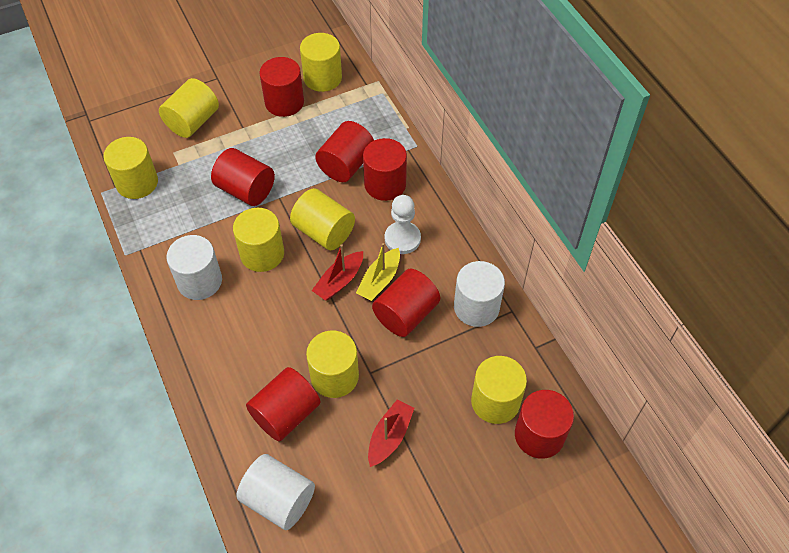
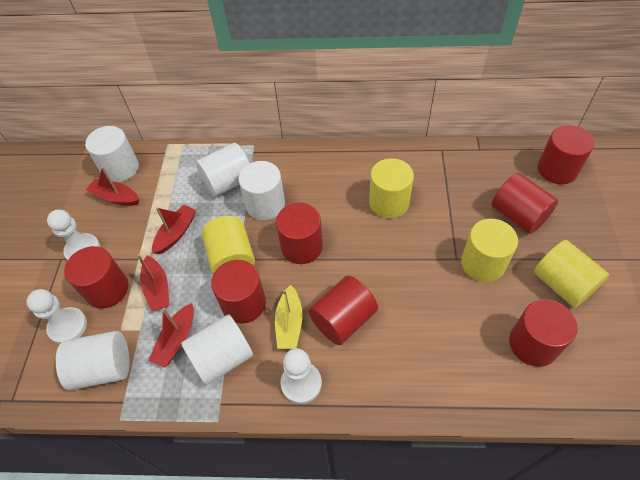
red boat: [312,244,363,300] [368,400,414,467] = 2 -> [86,167,139,206] [137,254,169,311] [149,303,194,368] [152,205,196,254] = 4
white cylinder: [166,235,222,300] [236,454,315,530] [454,261,505,327] = 3 -> [56,331,130,390] [85,126,139,182] [181,314,253,385] [196,143,250,197] [238,161,285,220] = 5
white pawn: [385,195,421,254] = 1 -> [26,289,87,344] [47,210,100,260] [281,348,322,404] = 3
yellow cylinder: [103,137,158,199] [159,78,219,138] [233,208,284,272] [290,188,355,250] [300,33,342,92] [306,330,359,398] [471,356,527,424] = 7 -> [202,216,255,275] [369,158,414,218] [461,219,518,282] [534,240,609,308] = 4

